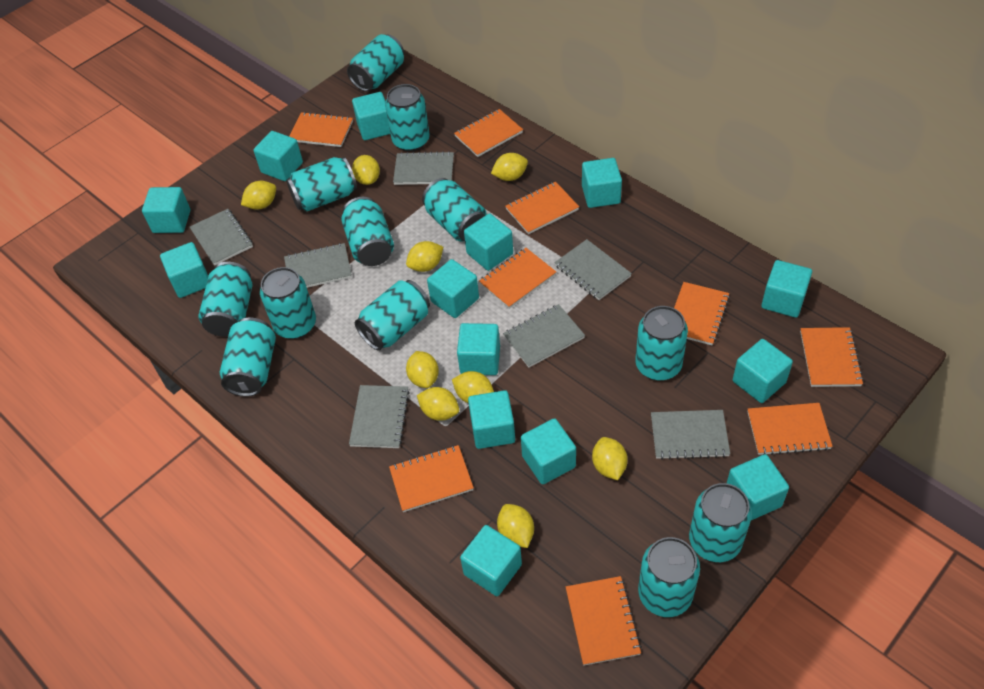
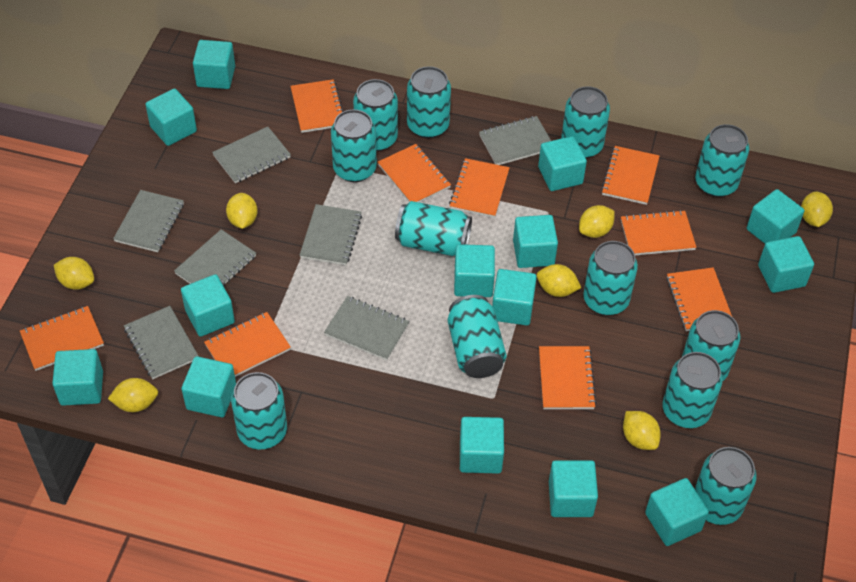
yellow lemon: [241,181,276,210] [352,155,380,185] [406,241,443,272] [406,351,439,388] [417,387,459,421] [452,371,494,403] [491,153,528,181] [497,504,534,548] [592,437,628,480] = 9 -> [54,257,94,290] [108,378,158,412] [226,193,258,229] [537,264,581,297] [579,205,614,238] [623,411,661,450] [801,191,833,227] = 7

